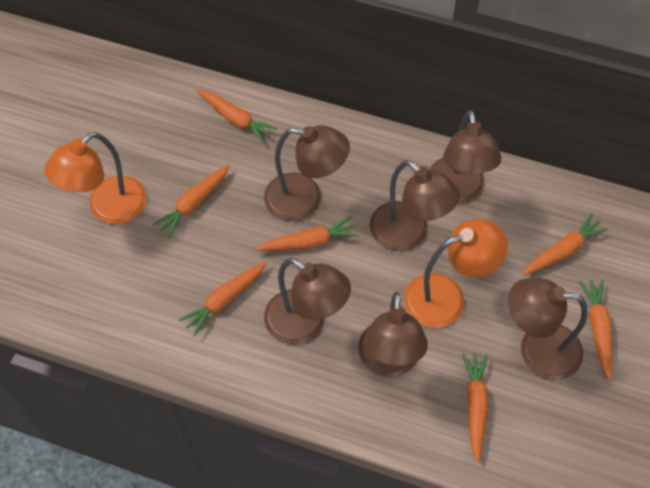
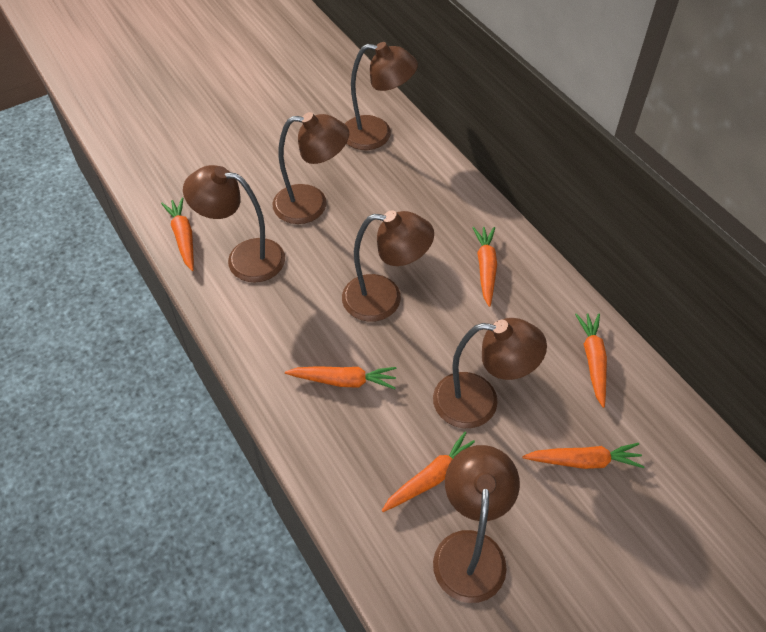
orange carrot: [152,164,230,238] [179,261,266,336] [196,89,277,143] [256,217,358,251] [462,353,488,462] [523,213,608,275] [579,279,612,380] = 7 -> [161,197,194,271] [285,366,397,389] [382,432,475,512] [472,227,497,307] [522,443,645,469] [575,313,607,408] = 6
orange lamp: [44,132,147,225] [404,219,508,328] = 2 -> none = 0

